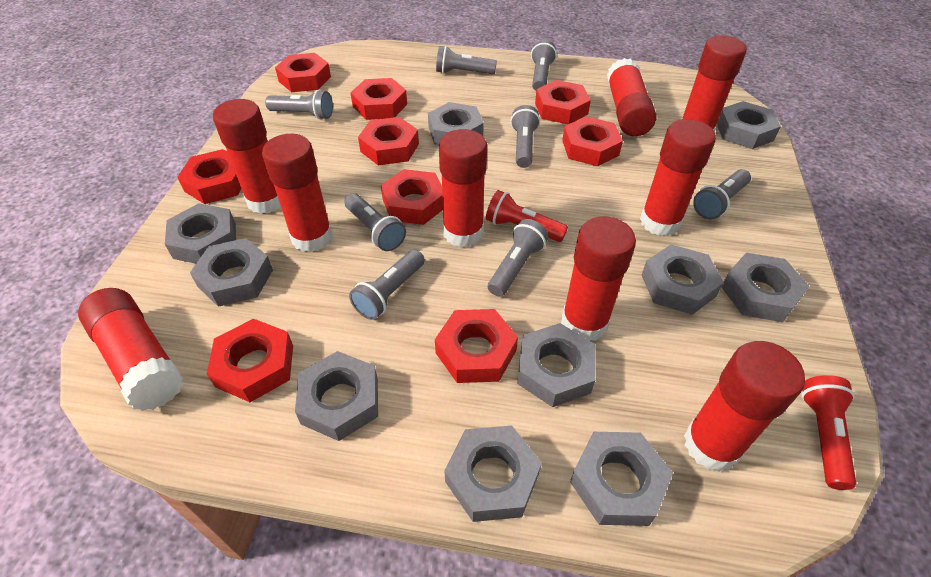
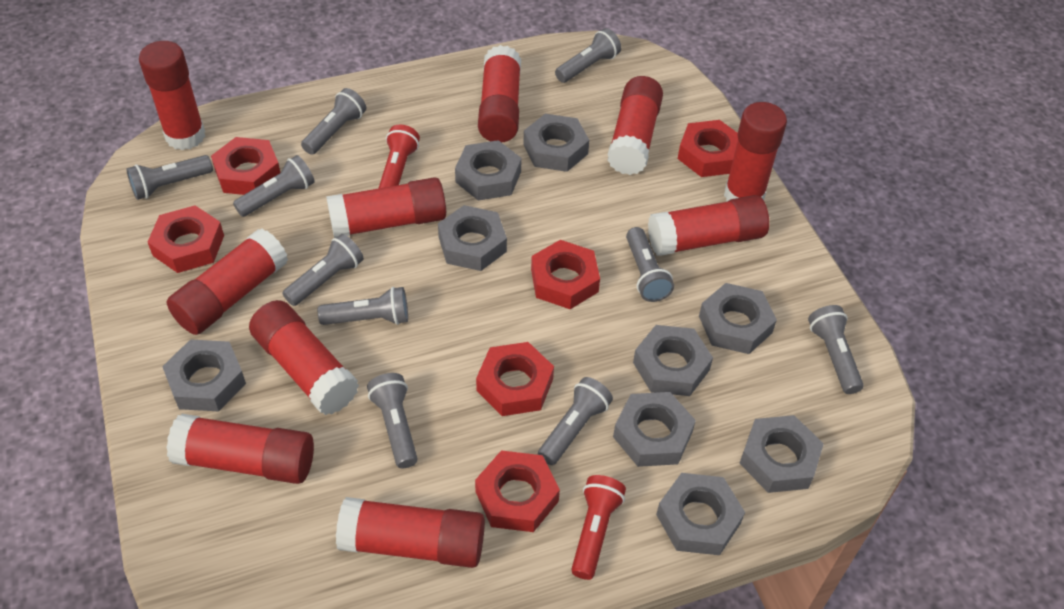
grey flashlight: [265,90,333,120] [345,193,406,251] [349,249,425,320] [436,46,497,74] [488,219,548,297] [510,105,540,168] [531,40,557,91] [693,169,751,219] = 8 -> [126,155,213,200] [233,155,315,217] [282,234,364,306] [301,88,366,155] [318,287,408,325] [367,373,418,468] [538,377,613,465] [555,28,621,83] [626,227,674,302] [808,305,864,394] = 10
grey nut: [165,203,236,264] [190,238,273,307] [295,351,378,441] [428,102,484,145] [444,426,542,522] [517,323,596,407] [570,432,673,526] [642,244,724,315] [717,101,781,149] [721,252,809,322] = 10 -> [162,339,246,411] [438,205,507,271] [455,140,522,201] [523,114,589,172] [613,392,696,467] [633,325,713,396] [656,473,745,555] [699,283,777,354] [739,415,824,493] = 9
red glue stick: [78,288,183,411] [213,99,281,214] [262,134,333,252] [439,129,487,247] [561,217,636,341] [607,58,657,136] [640,119,716,236] [682,36,747,132] [684,341,805,472] = 9 -> [139,41,206,150] [166,414,314,484] [167,229,288,335] [249,300,359,415] [326,177,446,238] [336,497,485,568] [478,45,521,143] [607,76,663,175] [648,195,769,256] [724,102,787,202] = 10
red nut: [177,149,241,204] [207,319,293,402] [275,53,331,92] [350,78,407,120] [358,117,419,165] [381,169,443,225] [435,309,518,383] [535,80,591,124] [562,116,623,166] = 9 -> [148,205,224,273] [211,137,281,195] [475,450,560,532] [476,342,554,416] [531,240,600,309] [678,120,738,177] = 6

